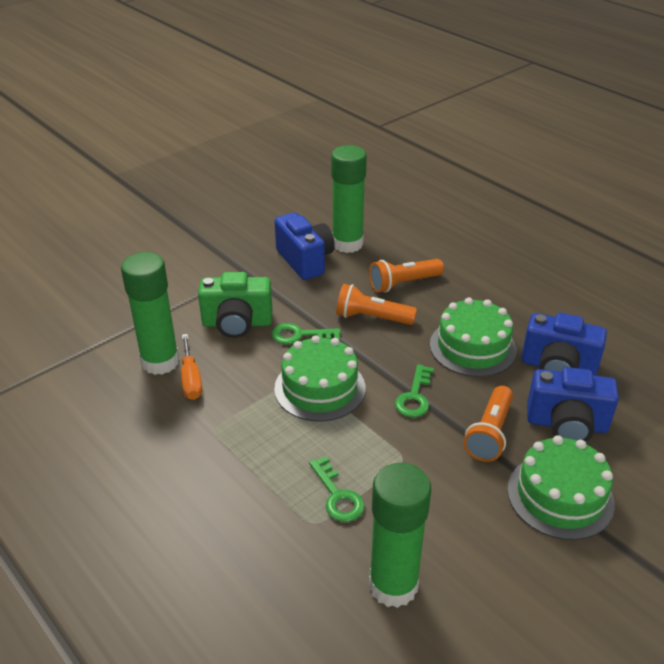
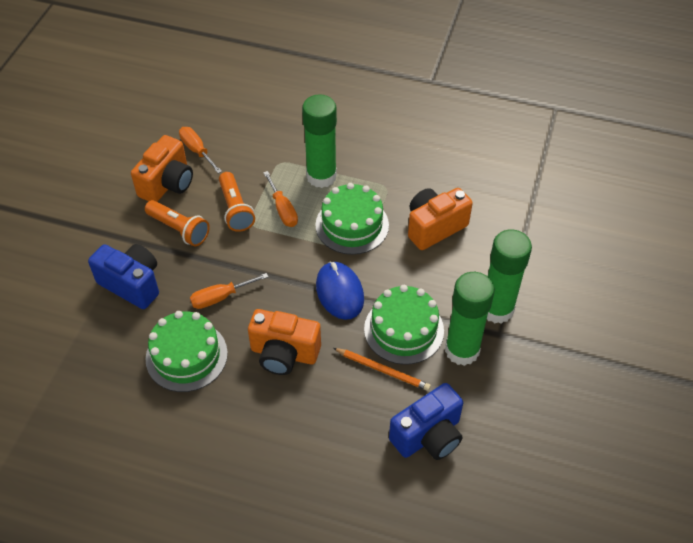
blue camera: [275,212,335,280] [521,313,607,376] [527,367,619,442] = 3 -> [88,244,159,309] [389,383,463,460] = 2
blue mouse: none = 0 -> [316,262,364,320] = 1
green camera: [198,272,272,338] = 1 -> none = 0
green key: [272,323,341,344] [309,456,365,522] [395,364,434,417] = 3 -> none = 0
orange camera: none = 0 -> [131,135,193,202] [248,309,321,375] [408,188,473,250] = 3
orange flashlight: [336,284,417,325] [369,259,444,293] [464,386,513,462] = 3 -> [145,200,210,246] [219,172,255,232] = 2
orange pencil: none = 0 -> [333,348,431,391] = 1
orange screwdriver: [181,334,202,400] = 1 -> [179,127,222,174] [190,273,268,309] [263,171,298,227] = 3

